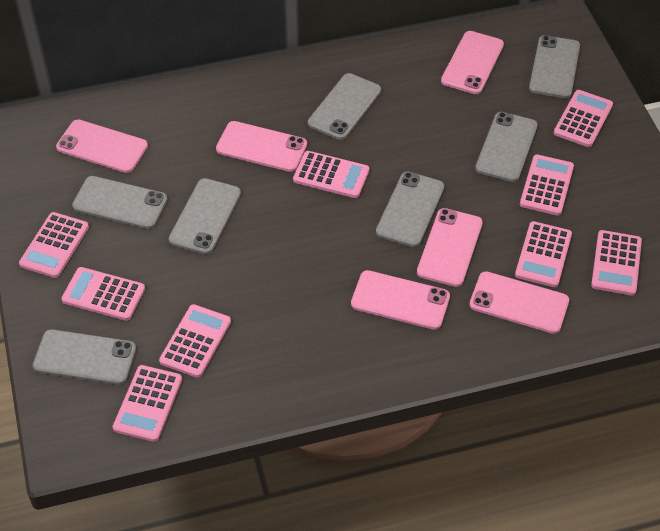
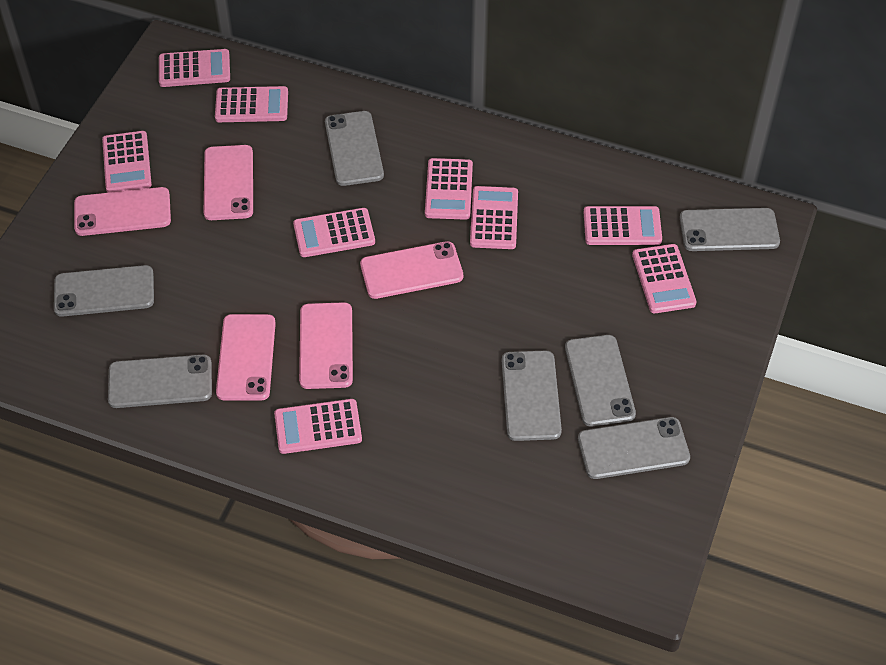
pink phone: [56,120,148,173] [216,121,307,172] [351,270,450,330] [417,208,483,287] [441,31,504,94] [470,271,569,334] = 6 -> [74,187,171,236] [203,145,253,220] [216,314,276,401] [299,302,353,389] [360,241,463,299] = 5

